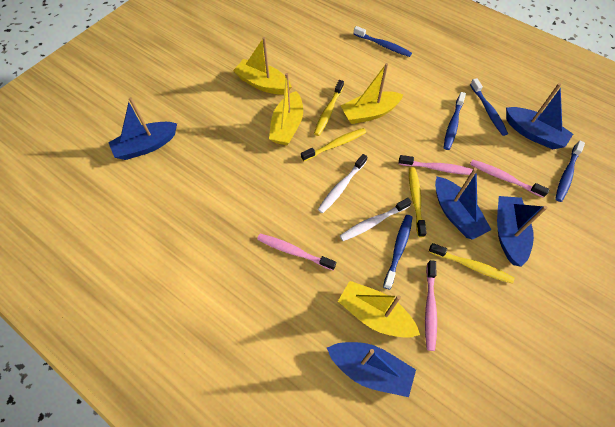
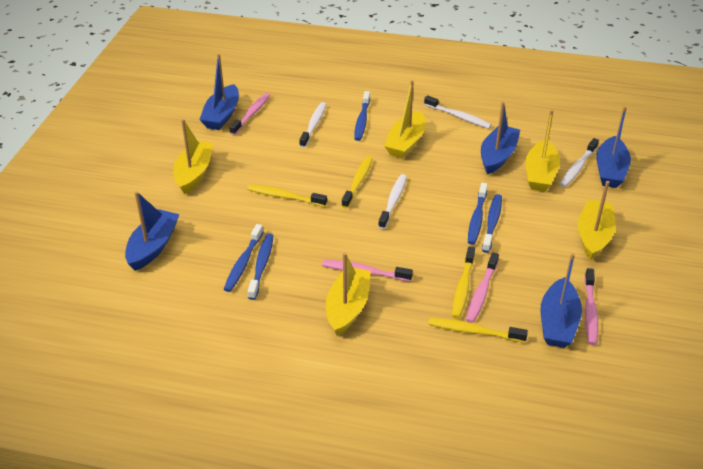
white toothbrush: [318,154,367,213] [340,198,412,241] = 2 -> [299,102,326,148] [378,174,407,229] [424,95,492,129] [560,138,599,187] = 4
yellow boat: [233,37,292,95] [269,73,303,145] [338,281,420,338] [341,63,403,124] = 4 -> [173,119,213,194] [326,252,371,336] [384,80,425,159] [526,110,560,192] [578,181,616,260] = 5

